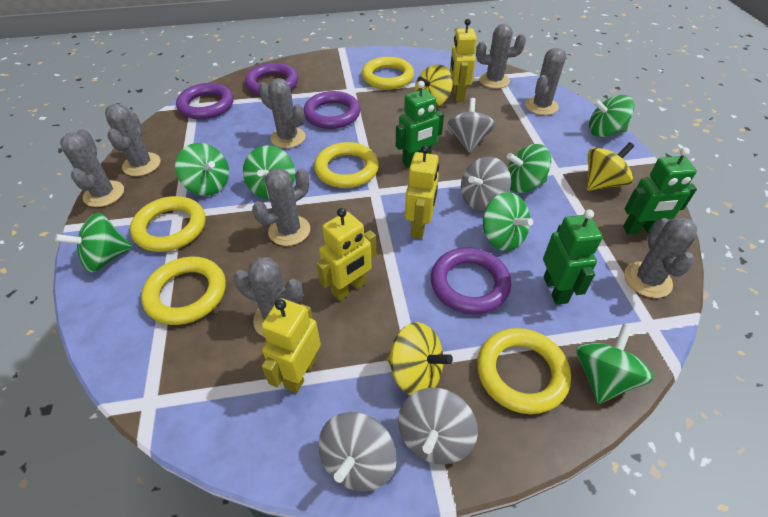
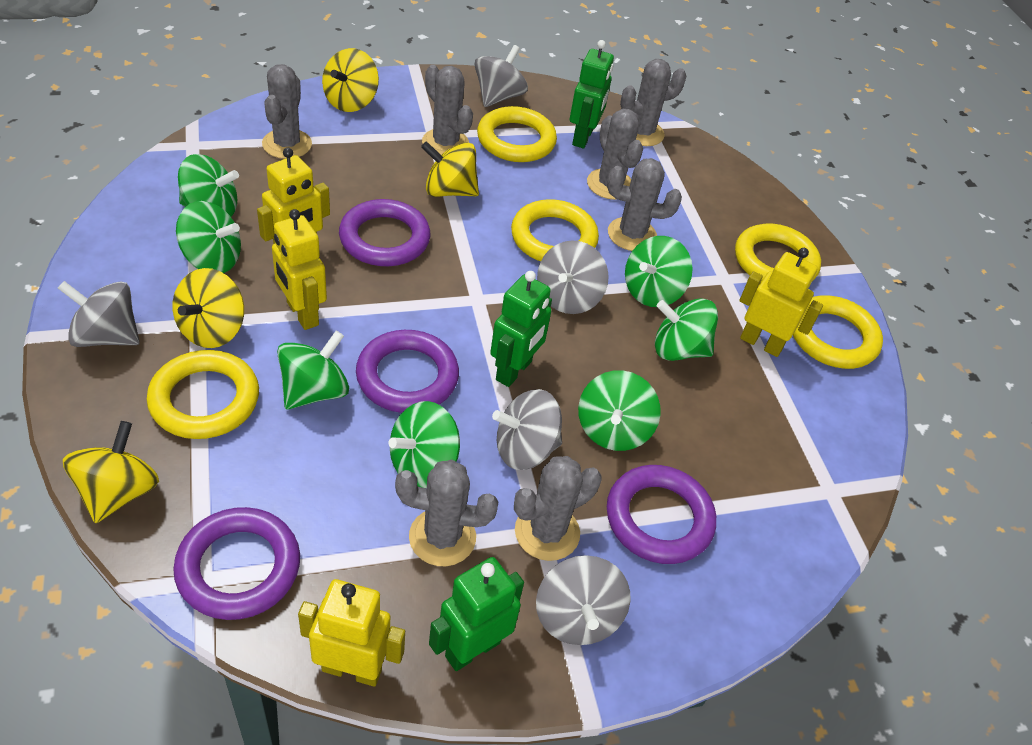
grey cactus: [60,129,124,207] [105,104,161,176] [234,257,303,337] [252,168,310,246] [259,78,306,148] [476,24,526,89] [525,48,566,115] [624,217,697,298] = 8 -> [262,64,312,159] [395,460,498,566] [422,65,473,155] [514,456,602,561] [587,109,643,200] [607,158,682,251] [620,59,686,146] = 7
grey spinning top: [319,412,397,492] [398,388,478,465] [447,98,496,153] [461,157,511,211] = 4 -> [58,281,140,347] [475,45,528,107] [492,389,562,470] [536,555,631,645] [537,240,609,314] = 5
yellow spinning top: [387,322,453,395] [415,65,453,108] [587,142,634,191] = 3 -> [63,421,159,523] [172,268,244,348] [322,48,379,112] [421,141,479,197] = 4

